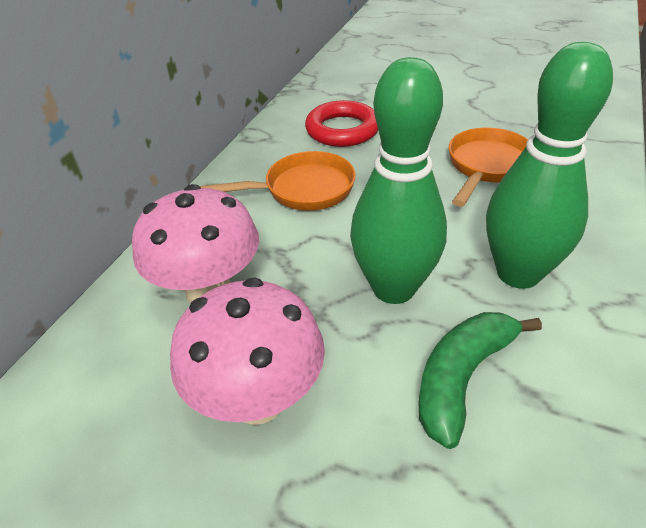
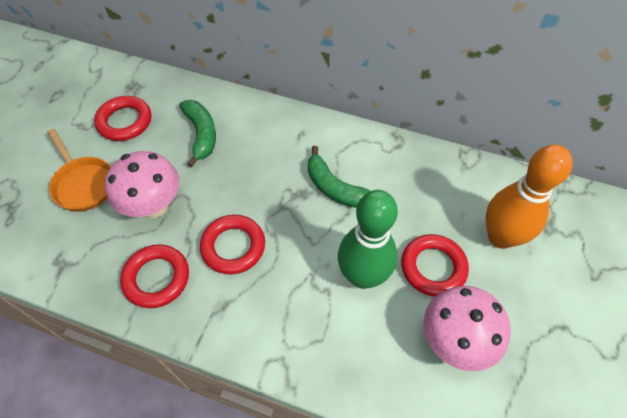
green banana: [418,312,542,449] = 1 -> [179,100,216,168] [308,146,370,208] = 2
green bowling pin: [350,57,447,304] [486,42,613,289] = 2 -> [338,190,398,289] = 1
orange bowling pin: none = 0 -> [486,145,573,249] = 1
orange pan: [200,151,356,211] [449,128,528,207] = 2 -> [47,129,111,212] = 1
red ring: [305,100,378,147] = 1 -> [94,96,151,141] [120,244,189,308] [200,215,265,274] [401,234,469,297] = 4

